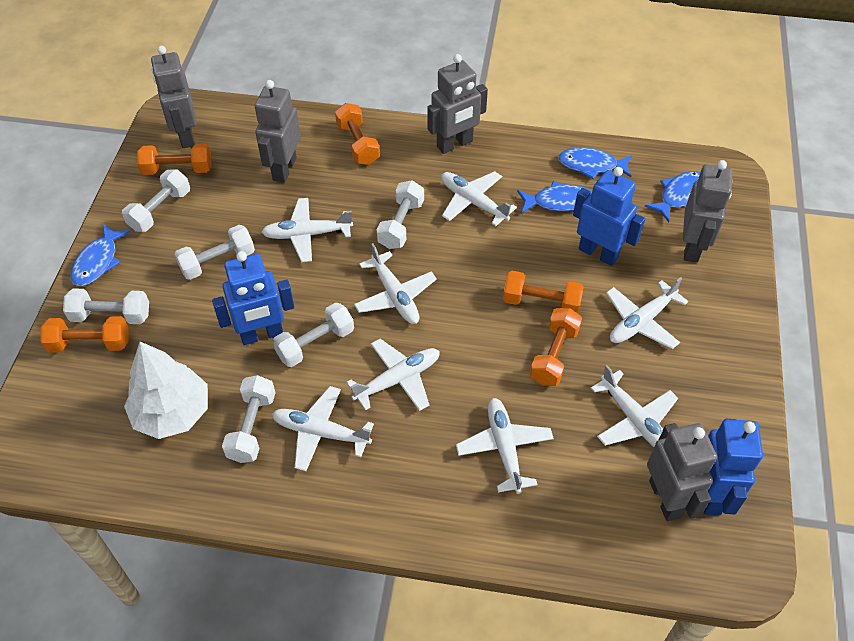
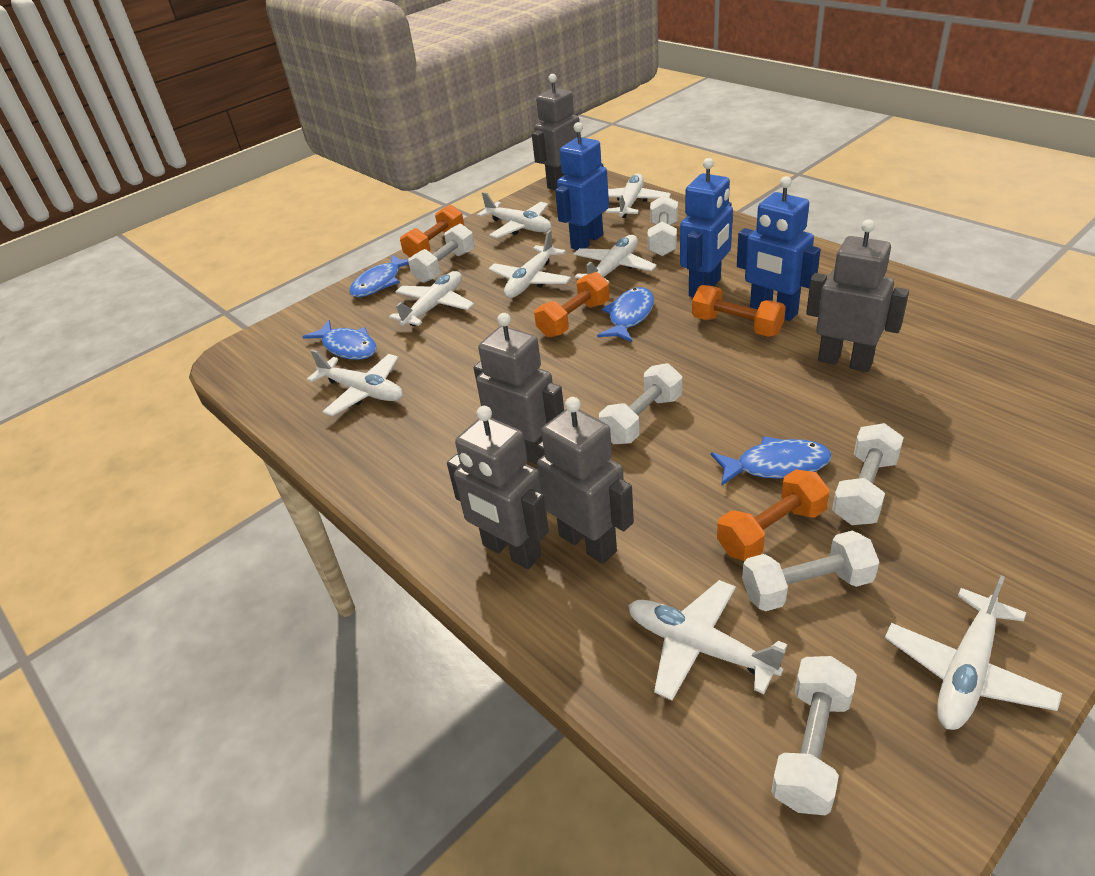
orange dumbbell: [40,316,129,353] [137,143,212,175] [335,103,380,165] [503,271,584,313] [530,308,582,386] = 5 -> [400,204,464,257] [534,272,610,338] [692,285,786,337] [717,469,830,561] = 4
white tree: [124,342,208,439] = 1 -> none = 0

